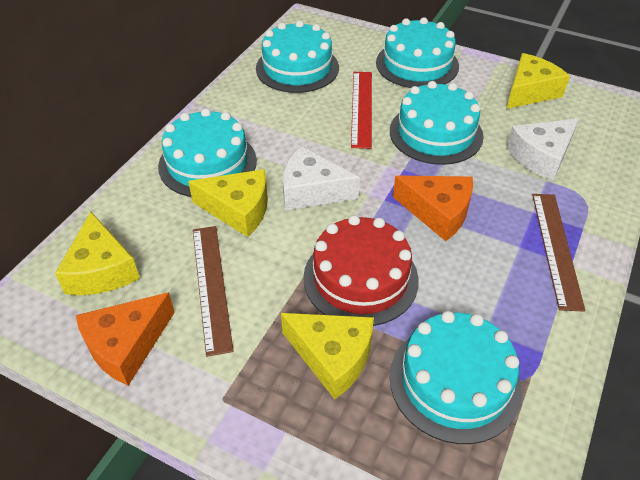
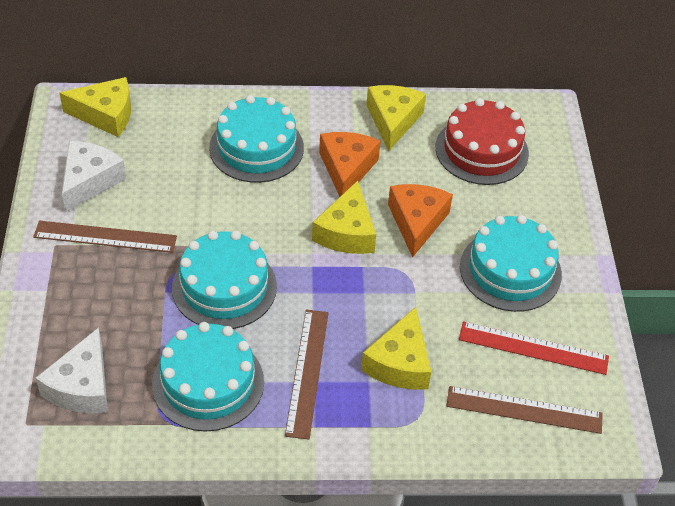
brown ruler: [193,226,234,357] [532,194,585,312] = 2 -> [33,221,177,253] [285,310,328,440] [446,386,603,434] = 3
turquoise cake: [158,108,257,197] [256,20,339,93] [376,17,459,88] [390,81,484,165] [390,311,522,444] = 5 -> [152,322,264,432] [172,231,277,329] [209,95,304,183] [460,215,562,312] = 4

